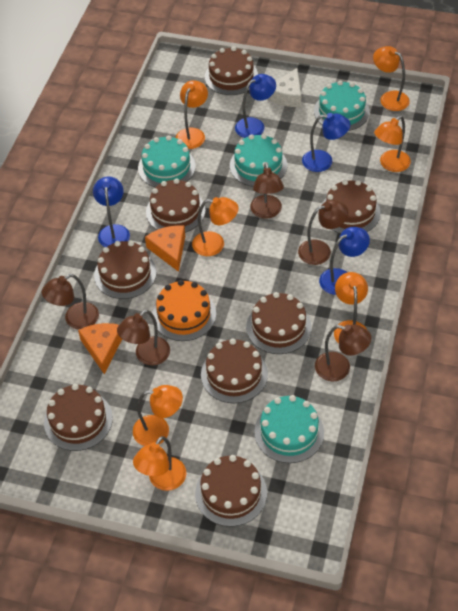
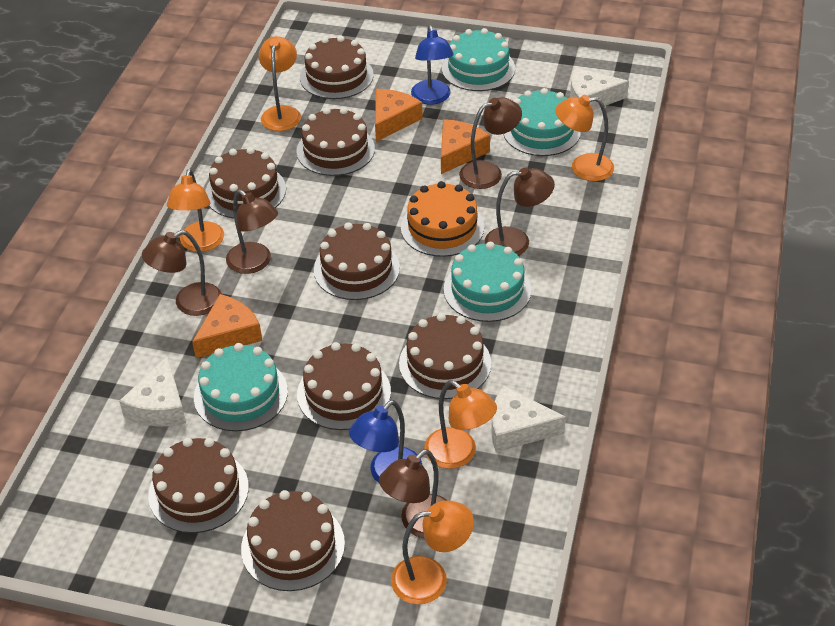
blue lamp: [93,177,130,247] [235,74,276,138] [302,113,350,172] [319,227,370,295] = 4 -> [349,400,422,483] [411,25,454,105] = 2
orange cheese: [78,323,122,374] [145,225,185,272] = 2 -> [192,294,262,358] [375,89,423,142] [441,119,490,174] = 3
orange lamp: [133,385,183,446] [133,436,186,491] [176,80,208,149] [192,197,239,256] [334,272,368,344] [373,46,410,111] [374,116,411,172] = 7 -> [167,169,224,252] [258,36,301,131] [391,500,474,605] [424,380,497,469] [555,95,614,181] = 5
white cheese: [268,68,301,107] = 1 -> [119,356,186,427] [491,385,566,452] [570,67,629,110] = 3

